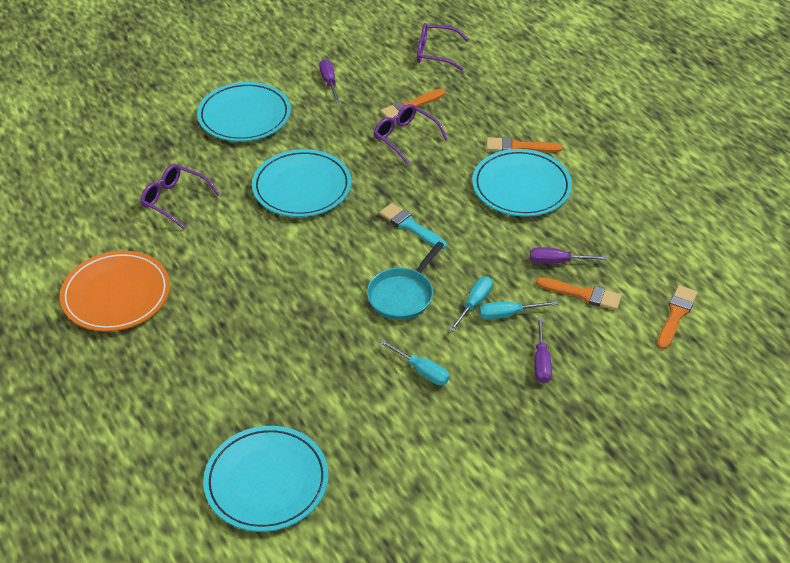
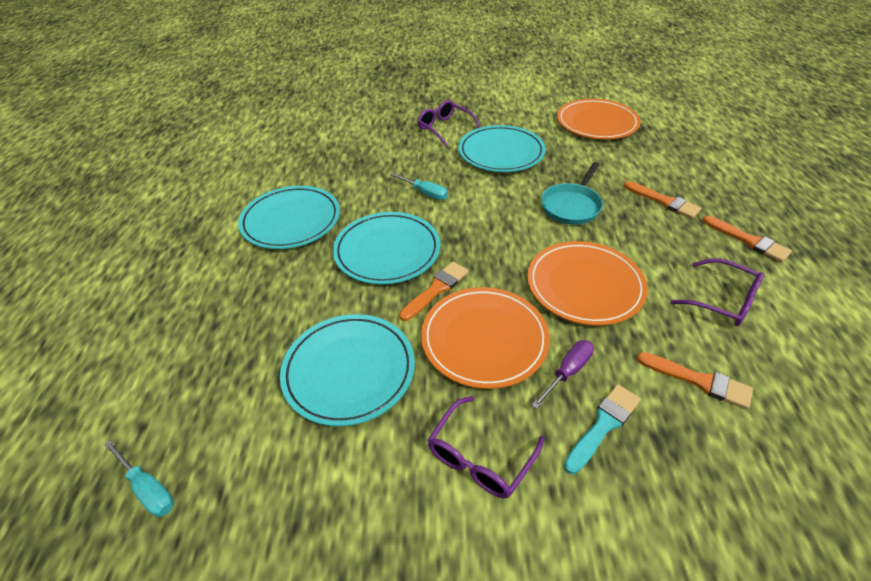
orange plate: [60,251,170,332] = 1 -> [421,287,550,389] [527,241,648,326] [557,99,641,139] = 3
purple screwdriver: [319,59,340,102] [530,247,607,264] [535,317,552,383] = 3 -> [531,340,594,409] = 1
turquoise screwdriver: [380,339,450,385] [449,277,493,332] [479,301,558,320] = 3 -> [104,440,174,517] [390,173,448,200] = 2

